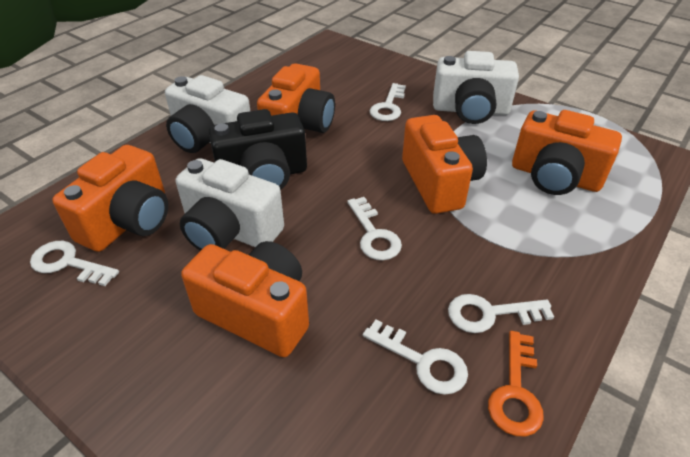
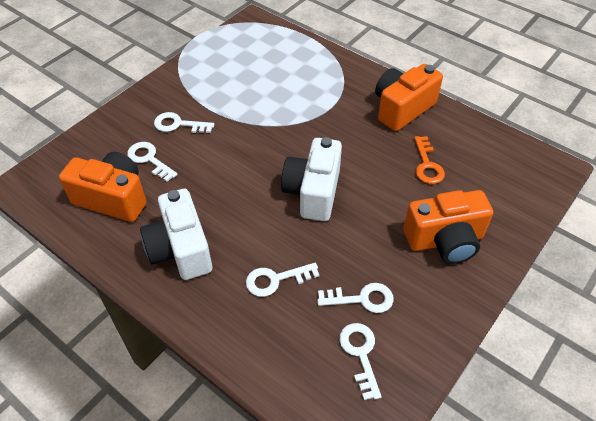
black camera: [209,109,307,190] = 1 -> none = 0
orange camera: [52,145,168,252] [181,241,309,357] [257,63,335,133] [402,115,487,214] [512,110,622,195] = 5 -> [59,152,146,222] [375,64,443,131] [403,190,493,264] = 3
white camera: [165,75,250,153] [176,158,284,251] [433,51,519,124] = 3 -> [140,189,212,280] [281,137,342,221] = 2

